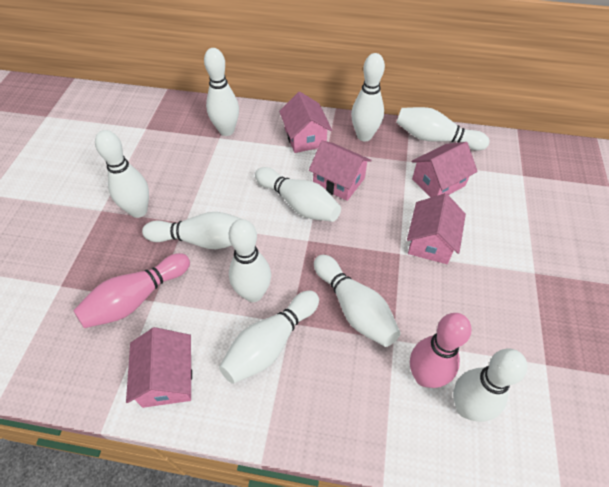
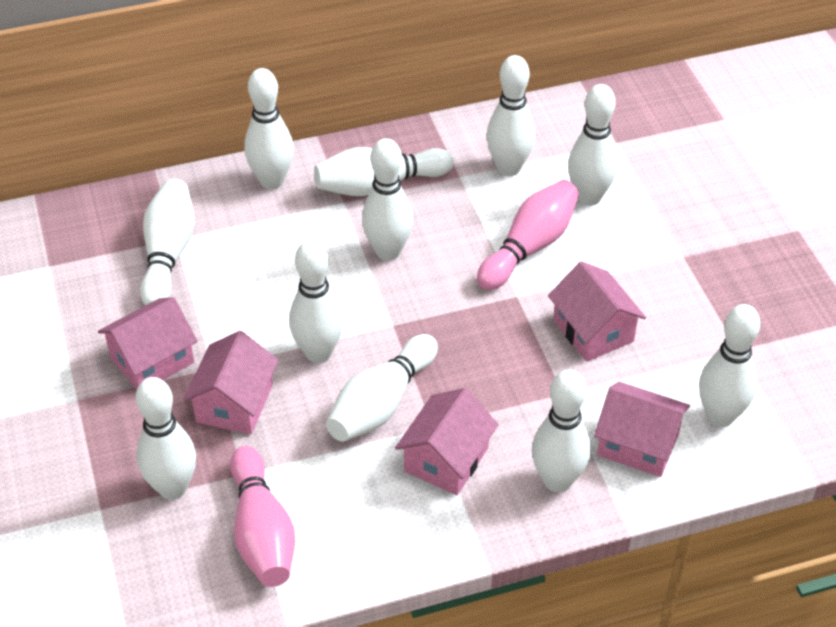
white bowling pin: [95,130,149,218] [142,212,241,249] [204,48,239,136] [219,290,319,384] [229,219,271,302] [255,167,341,222] [314,255,401,347] [351,53,385,141] [396,107,489,150] [453,349,527,422] = 10 -> [136,377,196,500] [140,179,195,306] [244,68,294,189] [289,240,344,363] [314,147,454,196] [326,334,438,442] [362,138,413,261] [486,55,535,176] [532,369,591,492] [568,84,618,206] [699,304,760,427] = 11

